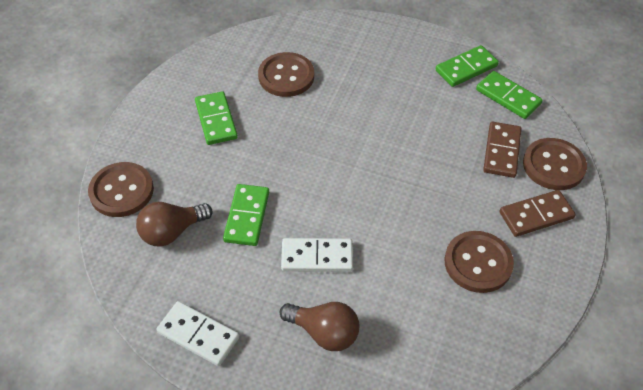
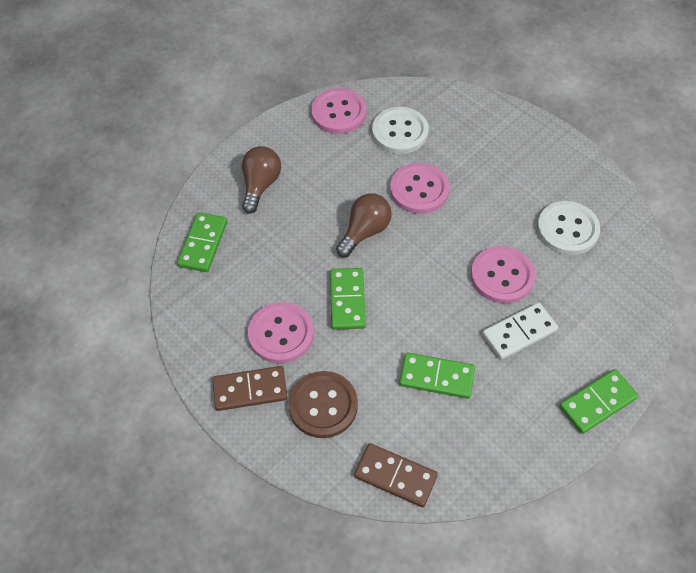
brown button: [88,162,154,217] [258,52,314,97] [445,231,514,293] [523,138,587,190] = 4 -> [288,371,358,438] = 1
pink button: none = 0 -> [248,302,314,363] [311,88,367,134] [390,163,450,214] [471,246,535,304] = 4
white button: none = 0 -> [372,107,429,154] [537,201,600,255] = 2
white domino: [157,301,239,366] [281,238,353,272] = 2 -> [482,303,558,360] = 1

